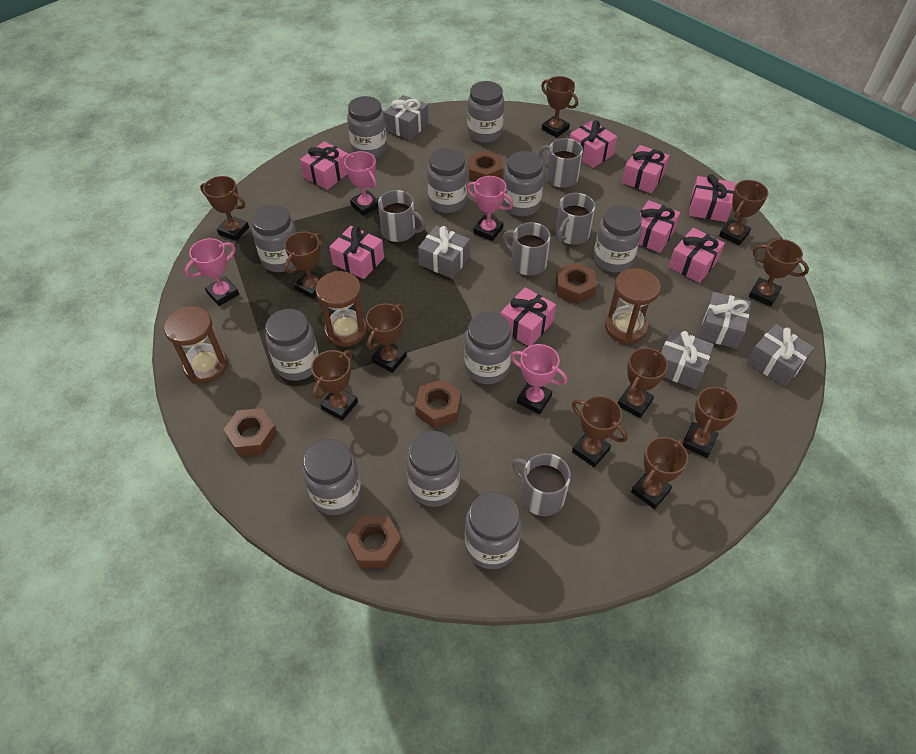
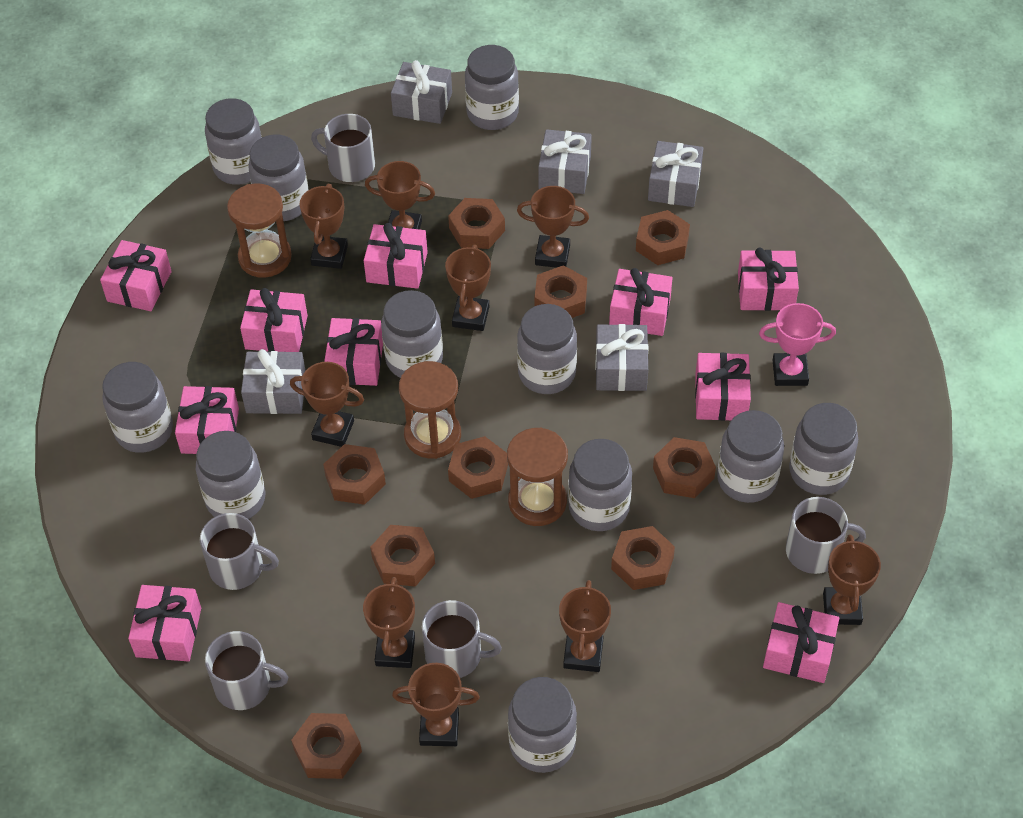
brown nut: [223,408,277,456] [346,515,402,568] [415,379,461,428] [468,150,503,182] [556,262,597,304] = 5 -> [291,713,362,779] [323,444,386,505] [370,525,435,587] [448,198,505,249] [448,436,508,499] [534,265,587,318] [611,526,675,590] [636,210,690,265] [653,437,716,498] = 9
brown trophy: [200,176,249,241] [285,232,323,299] [311,350,358,421] [366,303,407,373] [541,76,578,138] [572,396,628,467] [618,348,668,418] [631,437,688,509] [683,386,739,458] [719,180,768,246] [749,239,809,307] = 11 -> [290,362,364,447] [300,184,348,269] [363,577,415,668] [365,161,435,230] [392,663,480,746] [445,245,491,331] [517,186,589,268] [559,580,611,672] [823,534,881,625] = 9
pink gift: [300,141,348,190] [329,226,384,279] [500,287,556,346] [569,120,617,168] [622,145,670,194] [639,200,680,253] [668,228,725,283] [689,174,735,222] = 8 -> [100,240,172,311] [128,585,201,662] [175,386,239,454] [240,288,308,352] [324,318,383,386] [364,223,428,289] [609,268,672,336] [695,353,751,421] [738,248,799,311] [763,602,839,683] = 10
pink trophy: [185,238,239,306] [344,151,378,216] [467,176,513,241] [511,344,568,414] = 4 -> [759,303,836,386] = 1

